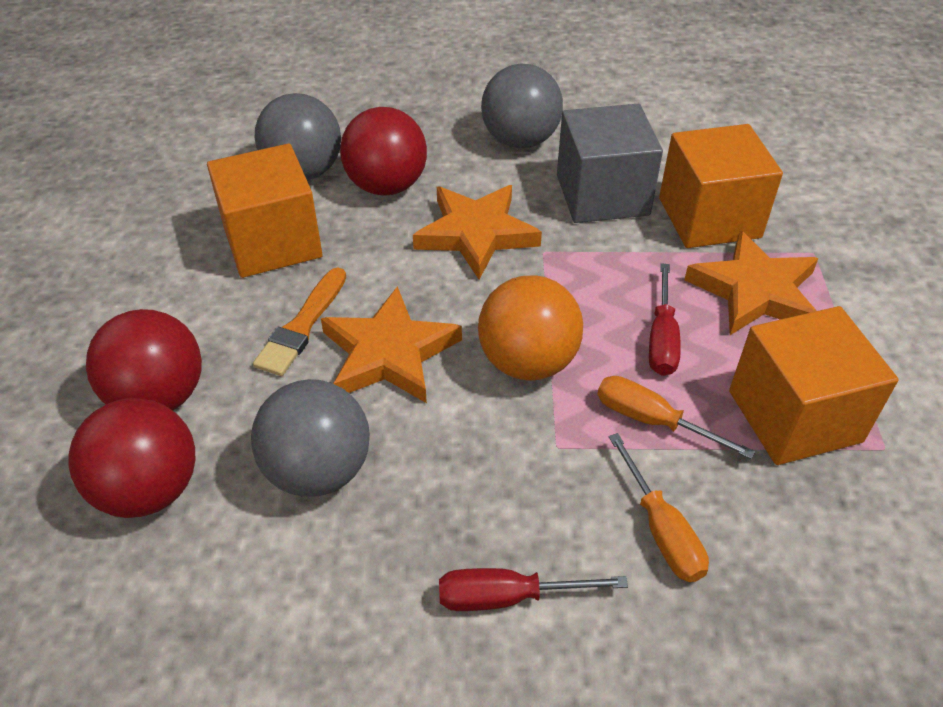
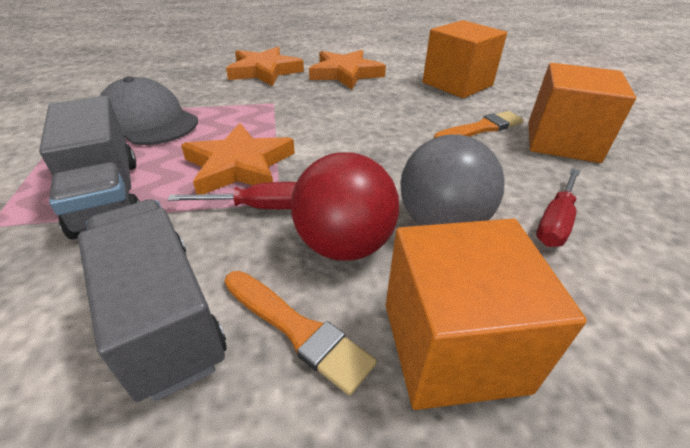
grey ball: [251,379,370,496] [255,93,341,180] [481,63,563,148] = 3 -> [401,134,505,226] = 1
grey cap: none = 0 -> [100,76,198,145] = 1
grey cube: [557,104,663,223] = 1 -> none = 0
grey truck: none = 0 -> [39,96,140,239] [78,199,226,402] = 2
orange ball: [478,275,583,381] = 1 -> none = 0
orange brush: [253,268,346,376] = 1 -> [225,271,377,395] [434,111,524,138] = 2
orange screwdriver: [597,376,755,459] [609,433,709,582] = 2 -> none = 0
red ball: [68,398,195,518] [86,309,202,411] [340,107,427,196] = 3 -> [291,152,399,261] = 1

